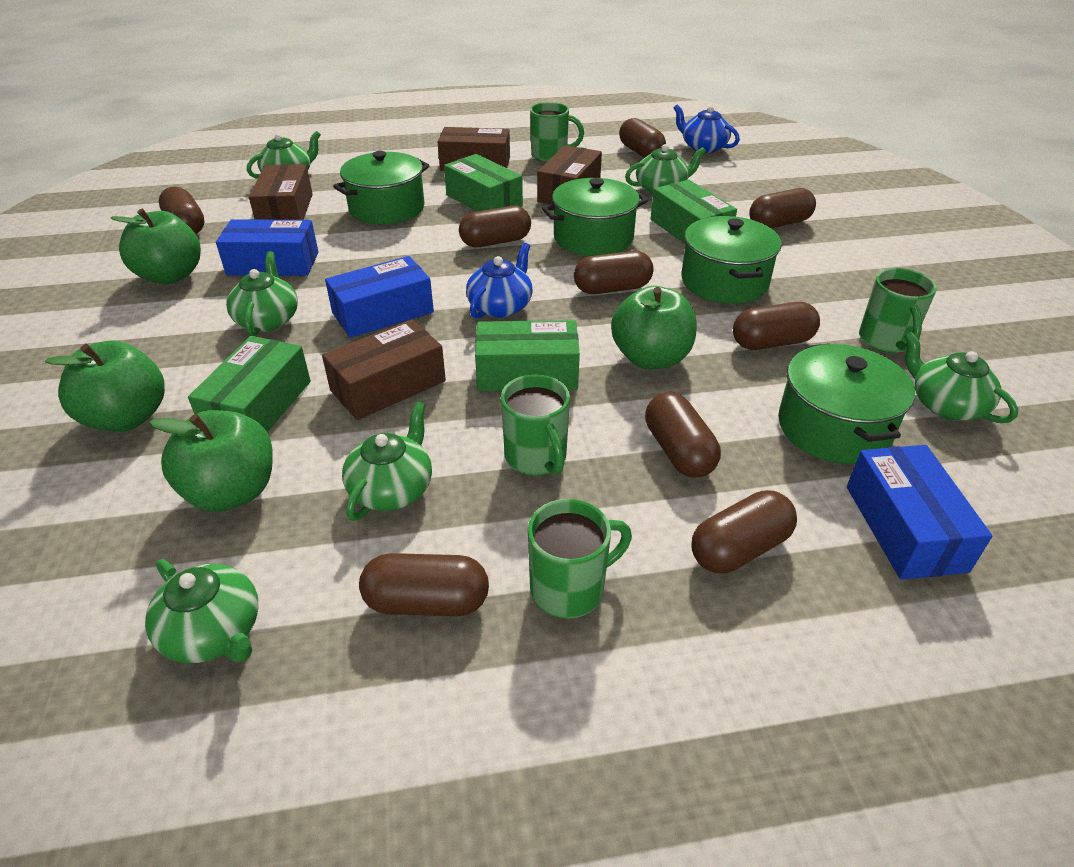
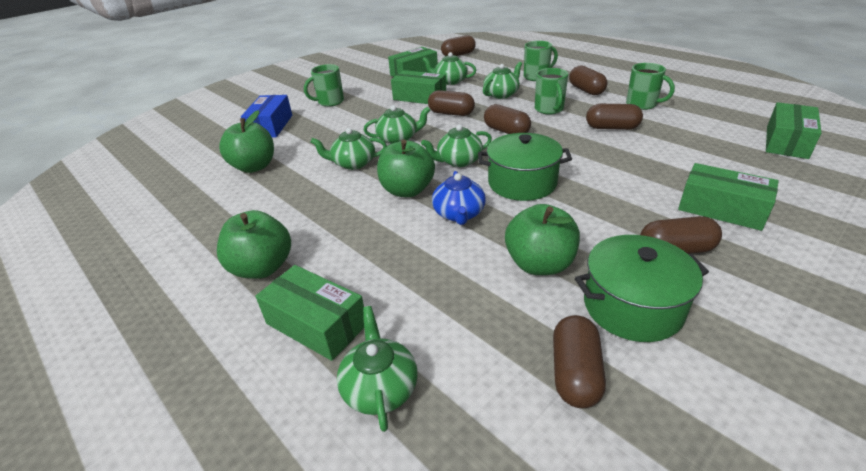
blue box: [216,219,318,276] [325,256,434,338] [847,445,992,580] = 3 -> [241,95,292,138] = 1
blue teapot: [466,243,533,319] [674,105,740,153] = 2 -> [432,171,486,225] = 1
brown box: [249,164,313,220] [322,319,446,420] [438,127,510,171] [537,145,602,205] = 4 -> none = 0
brown capsule: [159,187,205,234] [359,553,489,616] [459,206,531,247] [574,251,654,294] [619,118,666,158] [645,392,721,478] [691,490,797,573] [733,302,820,350] [749,188,816,228] = 9 -> [428,90,475,116] [441,35,476,56] [484,104,531,134] [553,315,606,408] [569,66,607,95] [586,104,643,130] [640,216,722,254] = 7
green box: [188,336,311,432] [444,154,523,211] [475,320,580,391] [651,180,737,244] = 4 -> [255,265,364,361] [388,47,438,77] [391,70,446,104] [678,163,779,231] [766,102,821,159] = 5
green pot: [333,151,430,224] [542,178,648,256] [681,216,782,304] [778,343,915,464] = 4 -> [478,133,572,201] [575,235,709,342] = 2

